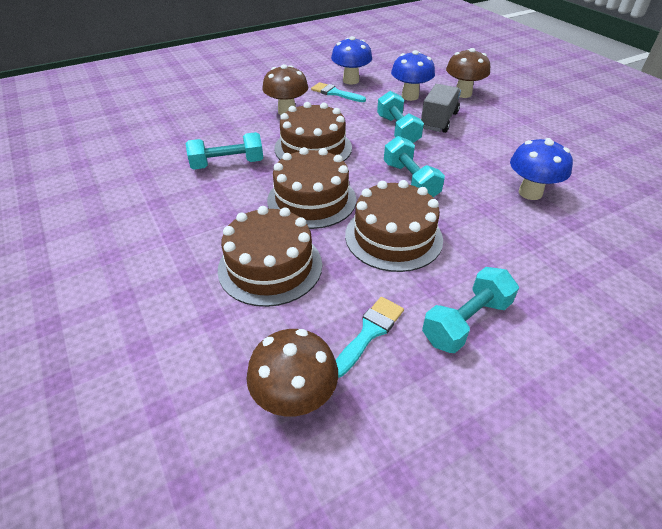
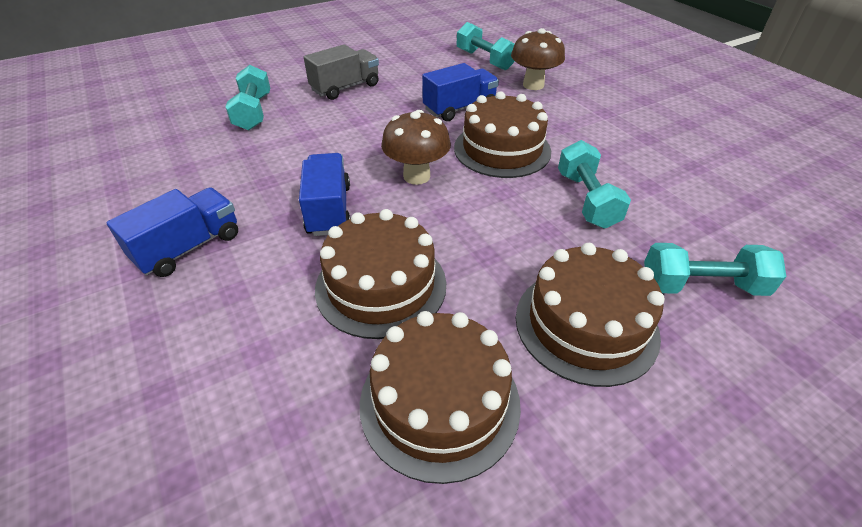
blue mushroom: [331,36,372,84] [391,50,435,101] [510,138,573,200] = 3 -> none = 0
blue truck: none = 0 -> [106,187,238,277] [299,153,351,236] [422,63,499,121] = 3
brown mushroom: [246,329,338,416] [262,64,308,115] [446,48,490,98] = 3 -> [381,110,451,185] [511,28,565,90] = 2
turquoise brush: [311,82,366,102] [336,297,404,378] = 2 -> none = 0

